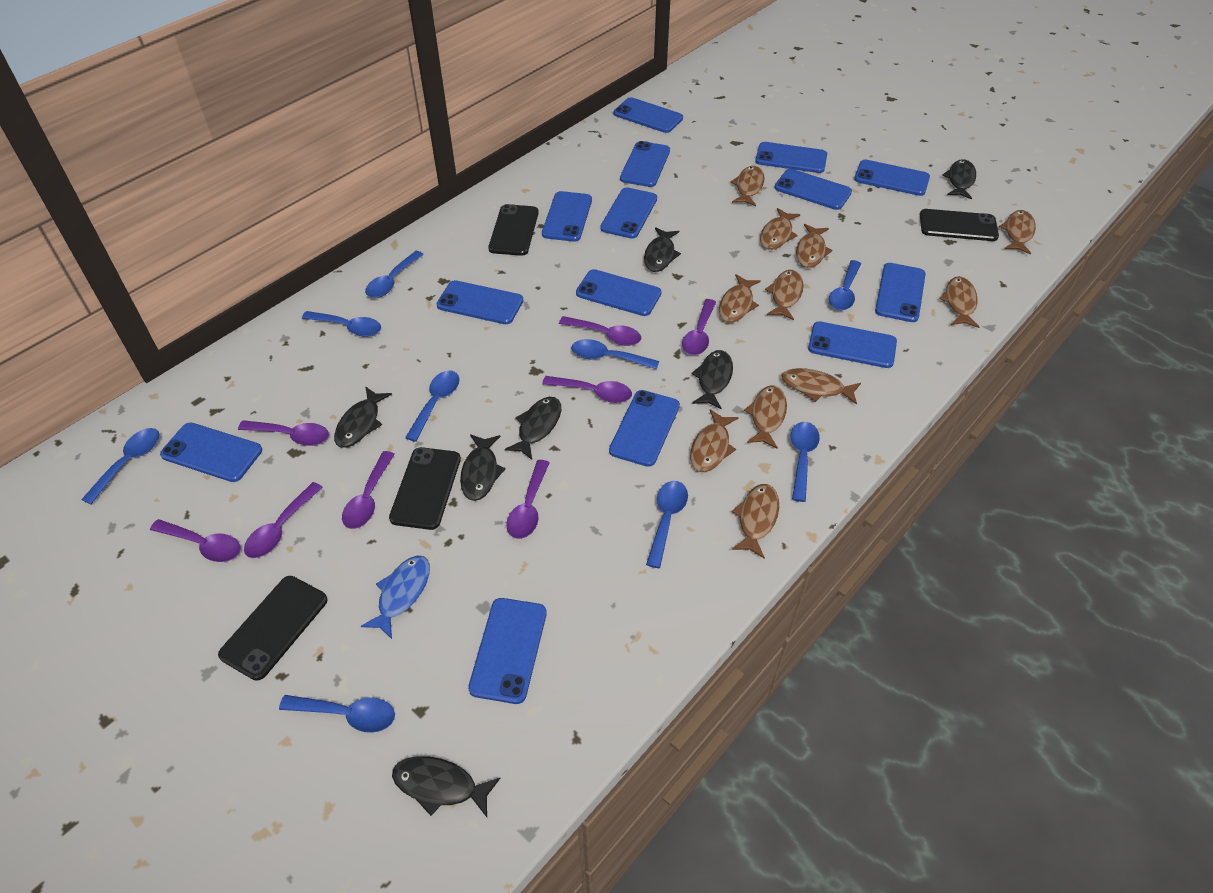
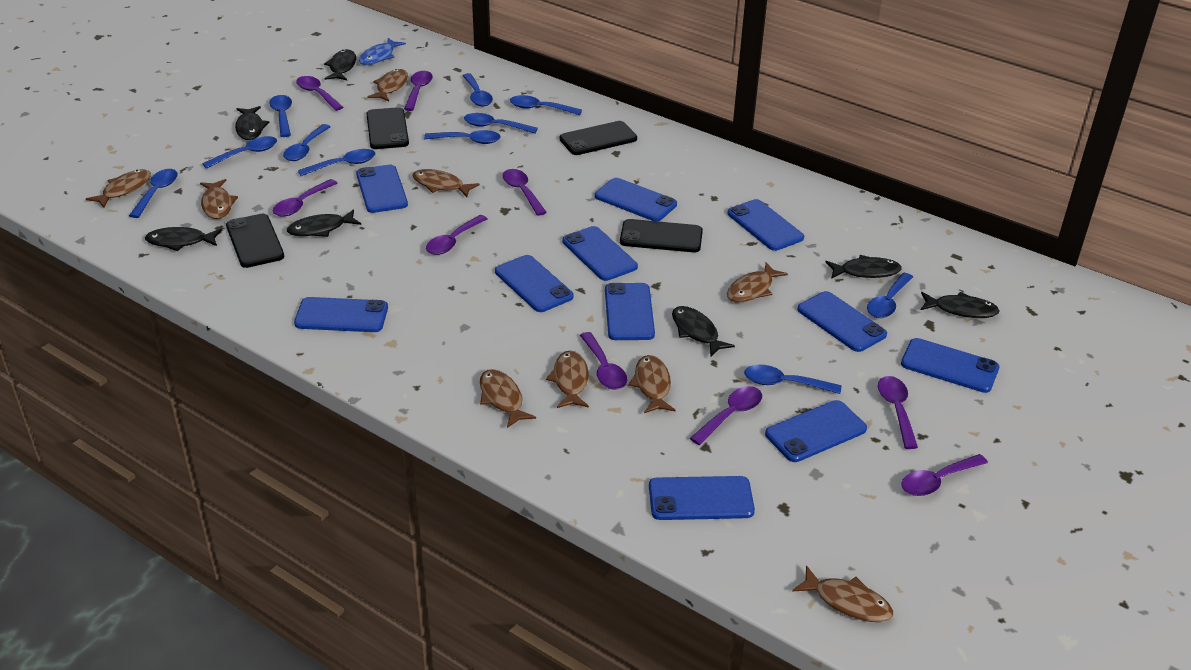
blue phone: [160,422,262,482] [436,280,523,324] [468,598,547,704] [542,191,592,242] [576,269,662,316] [600,187,657,239] [609,390,680,467] [614,97,683,133] [620,141,670,187] [755,142,827,173] [774,169,852,210] [808,321,897,368] [854,160,930,196] [875,263,926,322] = 14 -> [294,297,388,332] [356,165,408,213] [495,255,574,312] [562,226,638,281] [595,178,677,221] [605,283,655,340] [649,476,755,520] [727,199,804,251] [765,400,867,462] [797,291,887,352] [901,338,1000,393] = 11
blue spoon: [81,428,160,504] [279,695,395,733] [302,311,381,337] [365,251,424,298] [405,370,459,442] [572,339,659,369] [646,481,688,568] [790,422,820,502] [829,260,861,310] = 9 -> [129,169,178,218] [202,136,277,169] [269,95,292,137] [283,124,330,161] [298,149,375,176] [424,130,501,144] [463,73,493,106] [464,113,538,133] [510,95,582,115] [744,365,841,394] [867,273,913,318] = 11
brown fish: [690,409,739,472] [719,274,761,323] [730,166,765,206] [732,484,779,559] [744,385,787,449] [760,208,800,250] [765,270,804,320] [781,368,861,405] [796,224,833,268] [940,276,979,328] [999,210,1036,255] = 11 -> [86,169,151,208] [200,179,238,219] [367,69,408,101] [412,169,480,197] [480,369,536,428] [546,351,589,408] [629,355,676,413] [727,263,788,303] [792,565,893,622] = 9
purple spoon: [150,519,240,562] [238,420,329,446] [244,482,323,558] [342,451,395,529] [506,460,550,539] [542,376,632,403] [559,316,641,346] [682,299,716,355] = 8 -> [273,179,337,217] [296,76,343,111] [404,71,433,111] [426,215,488,255] [502,169,547,216] [580,332,627,390] [690,386,762,445] [878,376,918,449] [901,454,988,496] = 9

